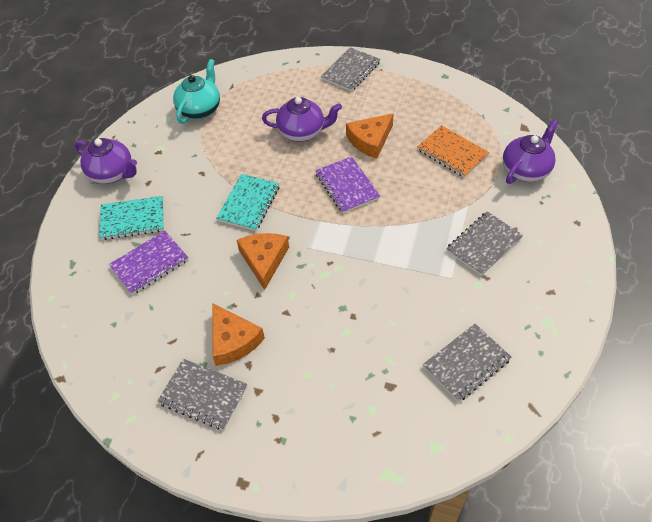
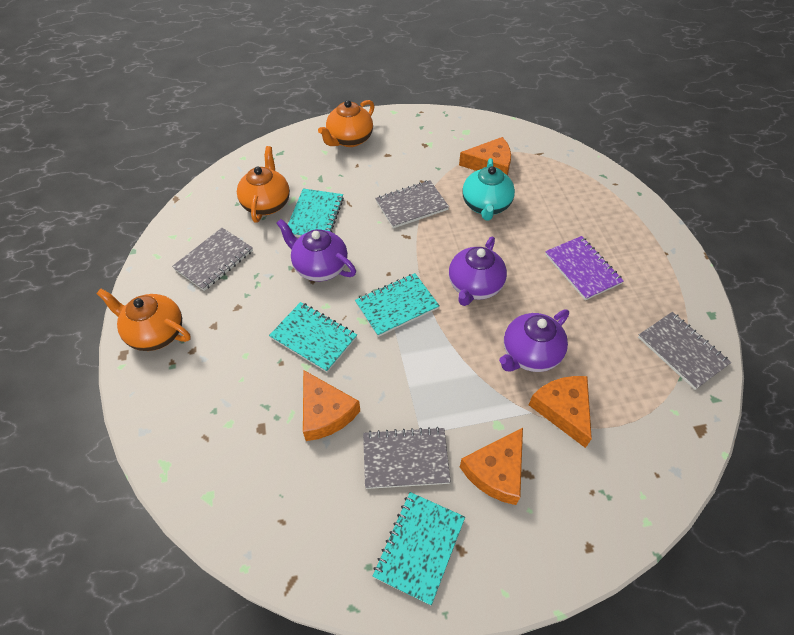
orange cheese: [212,303,265,366] [237,233,289,290] [346,113,394,159] = 3 -> [303,370,360,441] [459,137,511,176] [460,428,523,505] [529,376,592,448] = 4
orange notebook: [417,125,489,178] = 1 -> none = 0
orange teapot: none = 0 -> [96,289,191,351] [237,146,290,223] [318,100,374,147] = 3
purple notebook: [109,231,189,295] [315,156,380,213] = 2 -> [545,236,624,300] = 1
turquoise notebook: [99,196,164,240] [216,174,279,231] = 2 -> [269,302,357,373] [288,189,344,237] [355,273,440,337] [373,492,465,605] = 4

